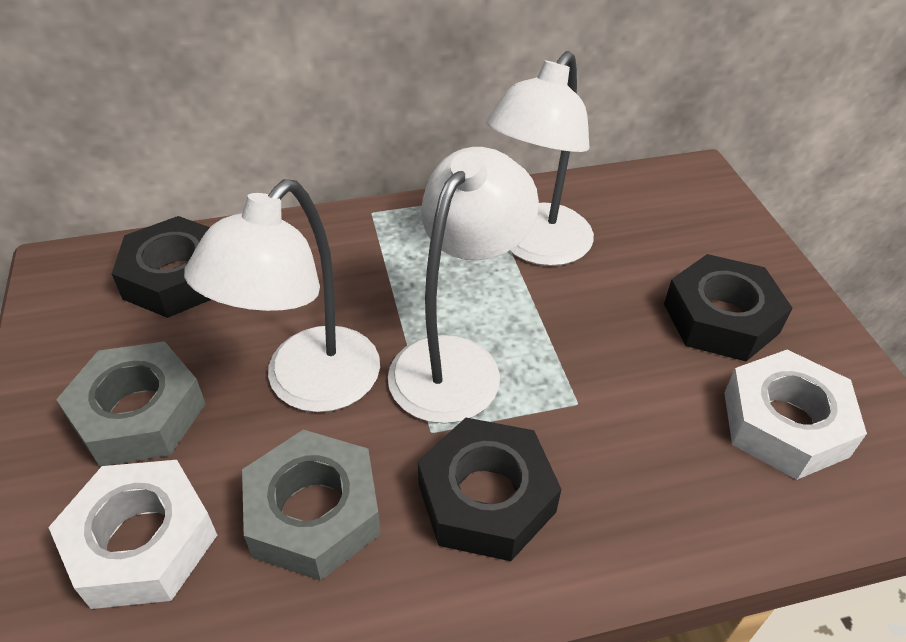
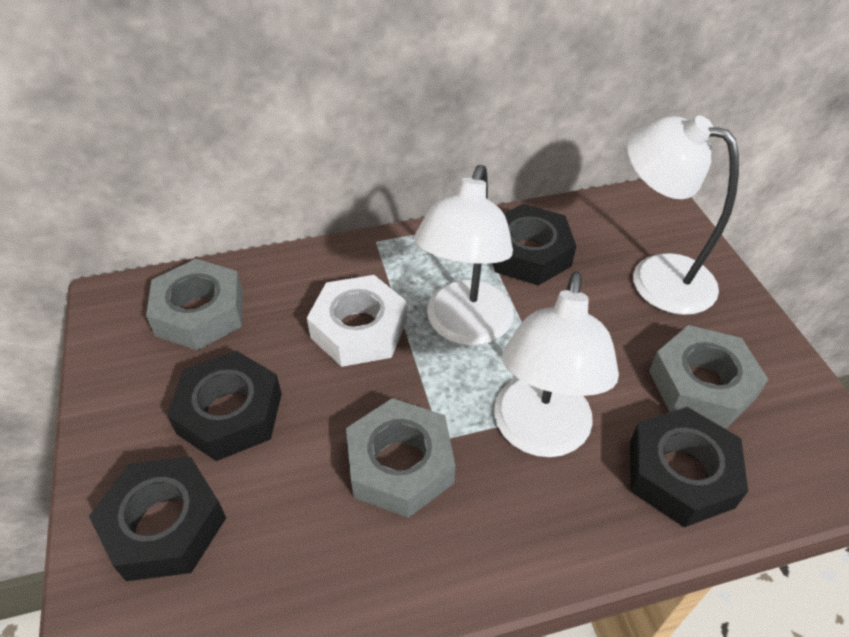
black nut: [112,216,212,318] [418,418,562,561] [664,254,792,361] = 3 -> [89,457,226,581] [167,350,282,461] [493,204,576,286] [630,407,748,527] = 4
grey nut: [56,341,206,467] [242,430,381,581] = 2 -> [146,259,243,350] [346,398,455,518] [649,325,769,429] = 3
white nut: [48,460,217,609] [724,350,867,480] = 2 -> [307,275,407,367] = 1

